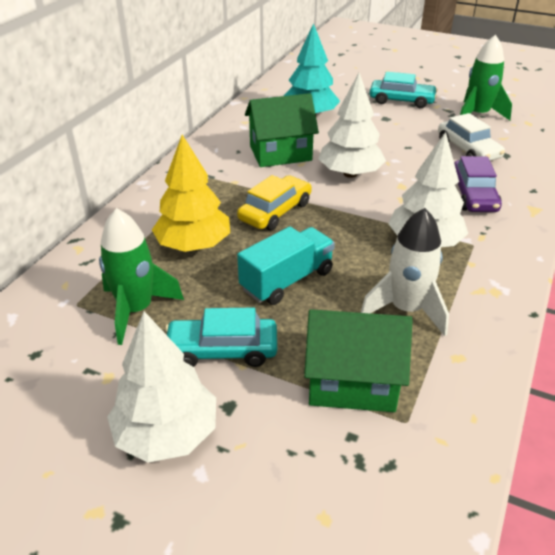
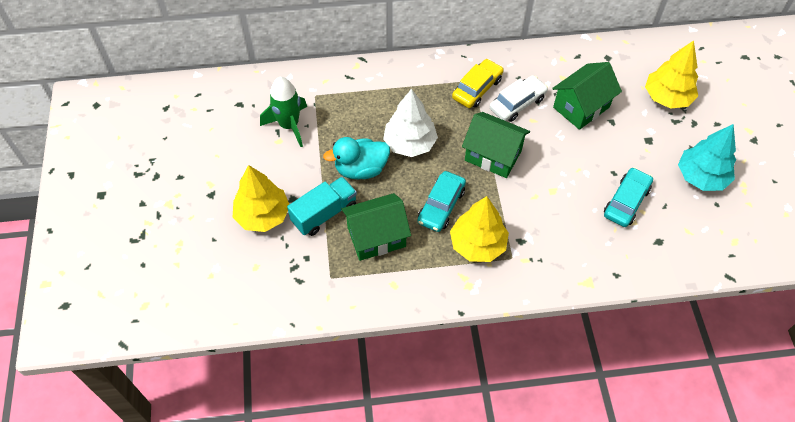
green house: [245,93,319,167] [304,309,413,412] = 2 -> [341,193,411,261] [462,112,530,178] [552,62,622,130] = 3
green rocket: [99,208,184,345] [460,35,512,120] = 2 -> [260,77,307,147] = 1
purple car: [454,156,502,212] = 1 -> none = 0
turquoise duck: none = 0 -> [323,137,390,179] = 1
white rocket: [361,208,449,336] = 1 -> none = 0
white tree: [107,311,216,463] [318,73,386,178] [388,132,468,247] = 3 -> [383,89,438,157] = 1
yellow tree: [152,135,230,252] = 1 -> [233,165,289,232] [450,196,509,262] [645,40,698,109] = 3

